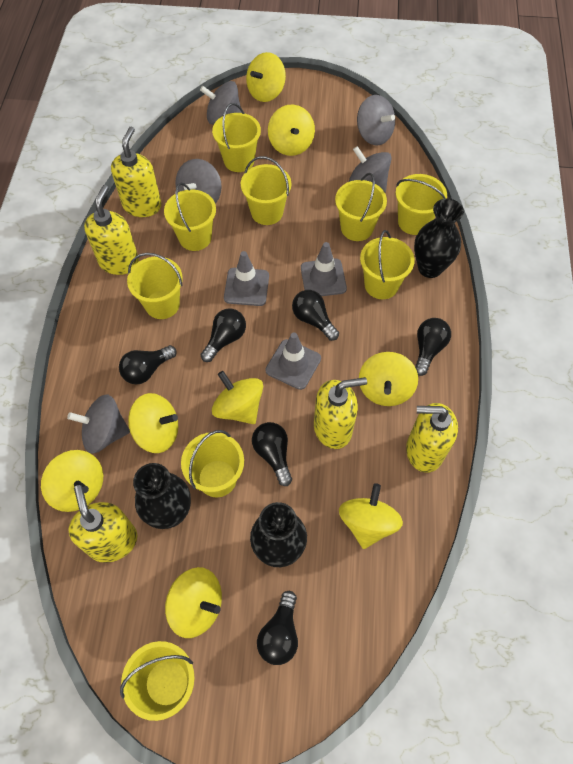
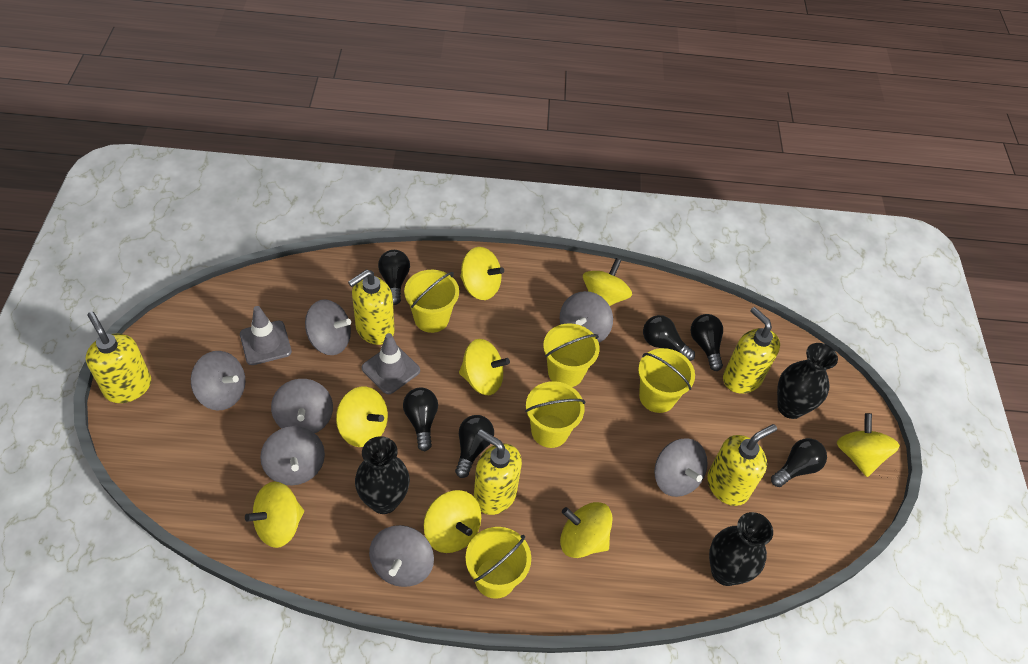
grey spinning top: [67,395,130,454] [175,159,222,204] [200,81,242,124] [349,146,392,192] [357,95,395,146] = 5 -> [191,351,246,411] [260,426,325,485] [271,379,333,433] [305,299,351,355] [369,525,434,587] [560,291,613,343] [654,438,708,497] = 7
grey traffic cone: [224,251,269,306] [265,333,321,390] [301,242,347,296] = 3 -> [240,306,292,365] [362,333,420,394] = 2
yellow bucket: [120,641,194,721] [127,253,183,319] [164,183,216,251] [181,430,244,497] [212,103,261,172] [241,156,291,225] [335,173,387,241] [360,230,415,299] [396,174,447,235] = 9 -> [404,270,459,333] [465,527,531,599] [525,381,586,448] [543,323,599,387] [638,348,695,413] = 5

